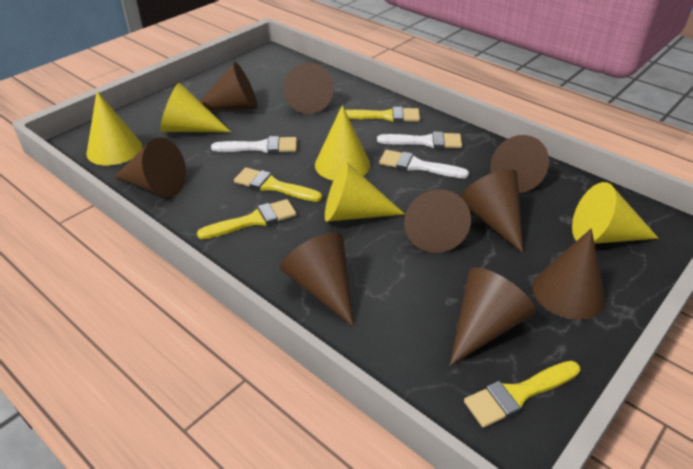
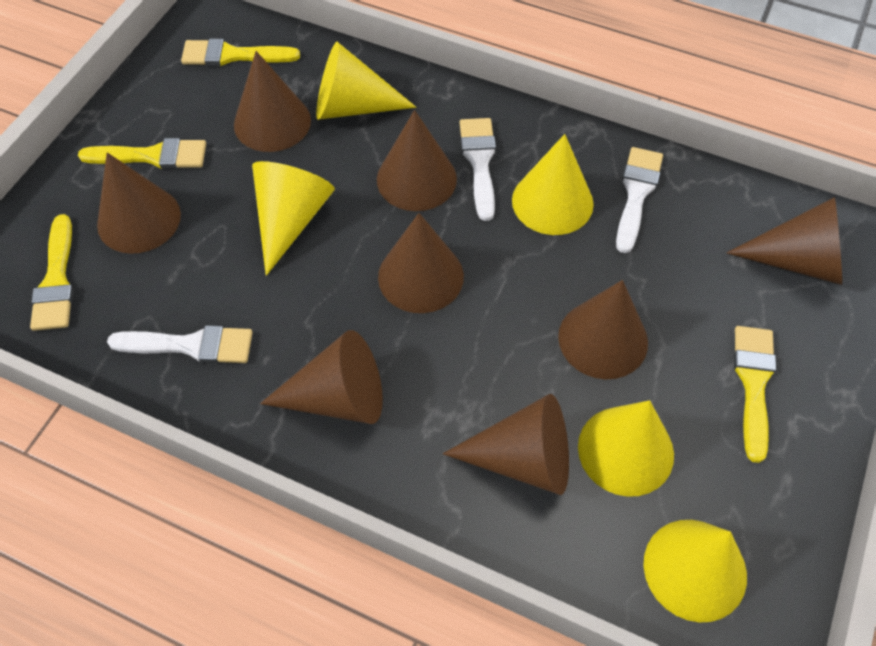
brown cone: [114,137,186,197] [200,62,257,110] [280,232,354,327] [284,63,334,114] [404,190,471,253] [450,267,535,366] [460,169,523,253] [490,135,549,193] [533,229,605,320] = 9 -> [97,152,181,254] [234,51,311,152] [260,330,383,424] [377,110,457,211] [378,213,464,313] [443,394,569,495] [558,280,648,379] [726,197,842,285] = 8

